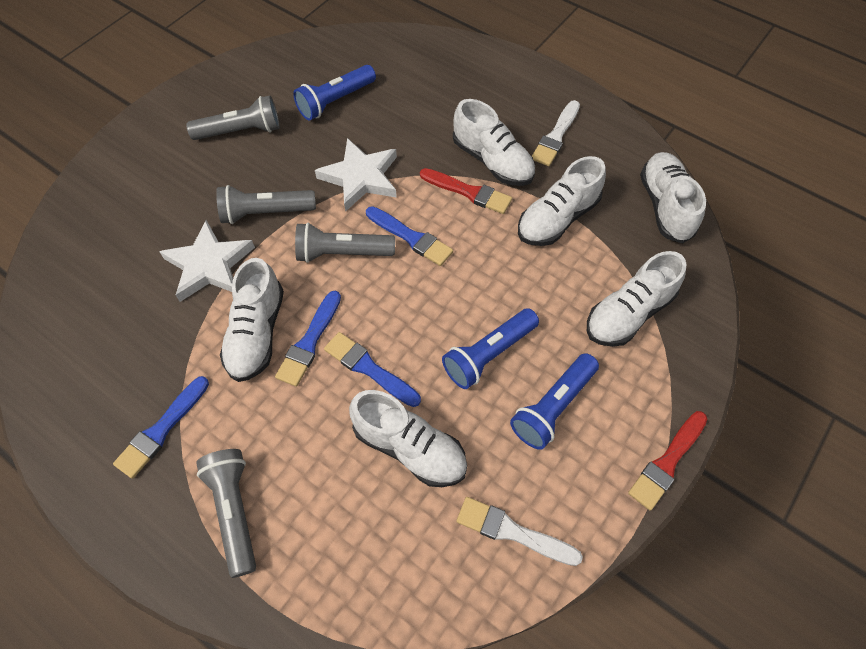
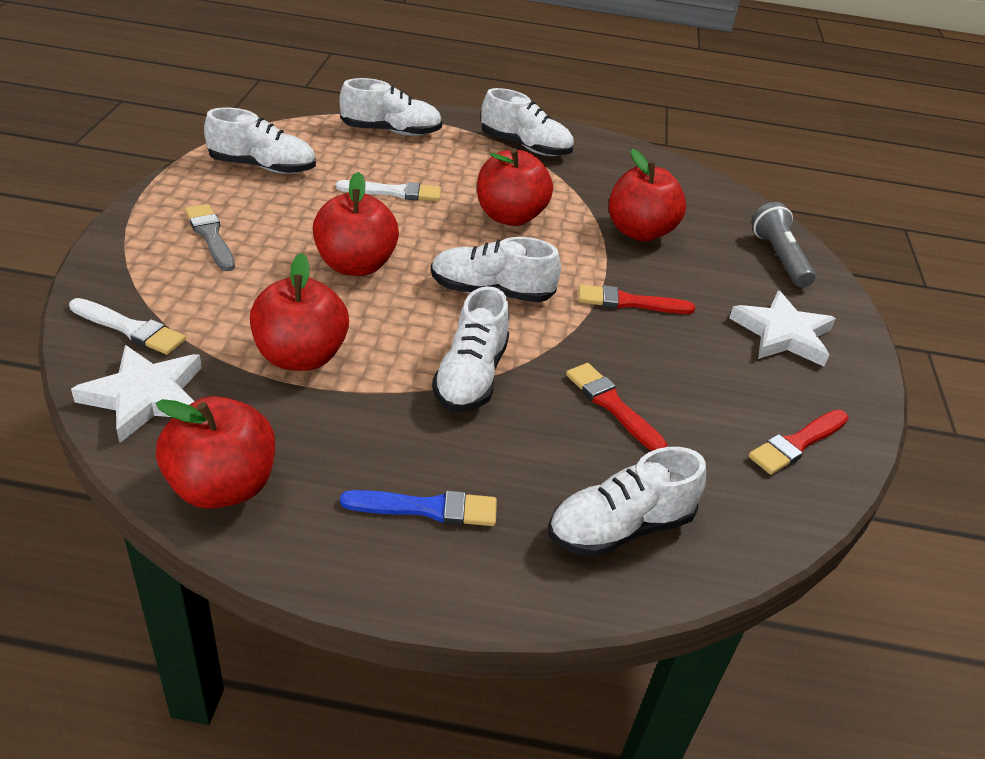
blue brush: [113,376,209,479] [275,291,341,387] [324,332,421,407] [366,206,453,266] = 4 -> [340,490,497,526] = 1
blue flashlight: [293,65,376,121] [442,308,539,389] [510,353,599,450] = 3 -> none = 0
grey brush: none = 0 -> [185,204,235,271] = 1
grey flashlight: [186,96,280,140] [196,449,256,578] [216,185,316,224] [295,223,395,263] = 4 -> [752,202,816,288] = 1
red apple: none = 0 -> [156,396,275,509] [250,253,349,371] [313,172,399,276] [477,148,553,226] [609,149,686,241] = 5
red brush: [420,168,512,214] [628,411,707,510] = 2 -> [566,363,668,451] [579,284,695,314] [749,410,849,475] = 3

